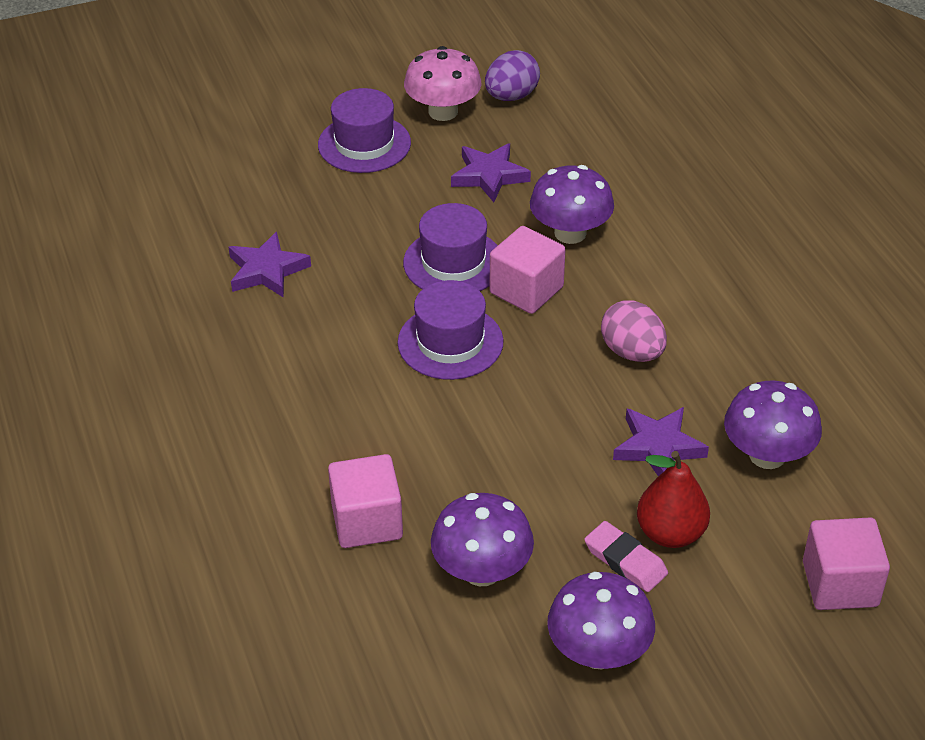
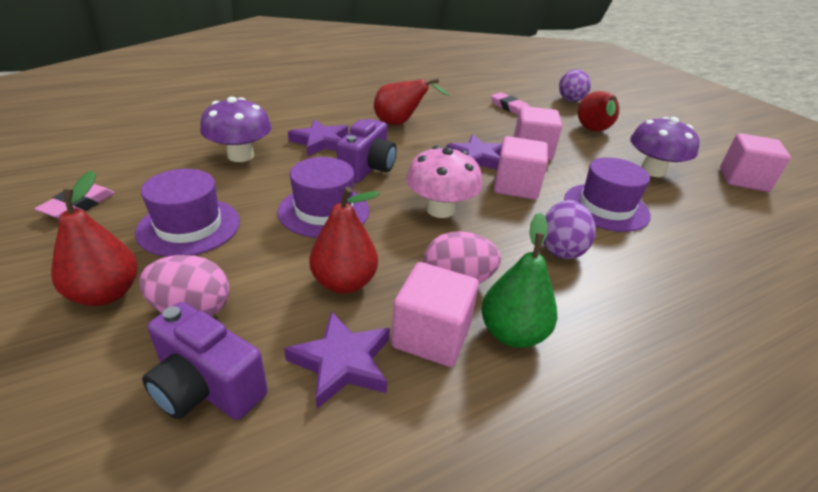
green pear: none = 0 -> [481,212,557,348] = 1
pink cube: [328,454,403,548] [490,226,565,314] [803,517,890,610] = 3 -> [391,262,479,367] [494,136,548,200] [514,106,562,160] [720,133,791,192] = 4
pink egg: [601,300,667,362] = 1 -> [139,255,229,317] [423,231,501,284] = 2
pink eraser: [584,521,668,592] = 1 -> [34,184,115,219] [491,93,530,115] = 2
purple camera: none = 0 -> [142,302,268,420] [337,119,397,183] = 2
purple egg: [485,50,540,101] = 1 -> [544,200,595,259] [559,69,591,102] = 2
purple mushroom: [431,493,534,586] [530,165,614,244] [547,572,655,669] [724,380,822,469] = 4 -> [200,97,271,162] [630,117,700,177] = 2
red pear: [637,451,710,548] = 1 -> [51,171,138,306] [309,187,379,294] [374,79,449,125] [578,91,619,131] = 4

